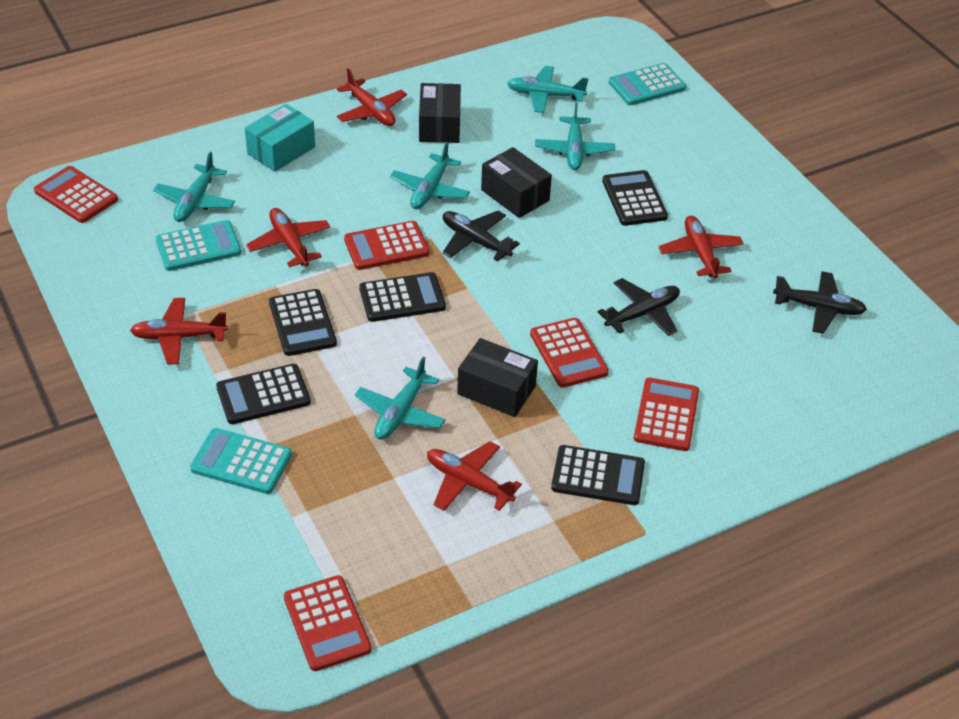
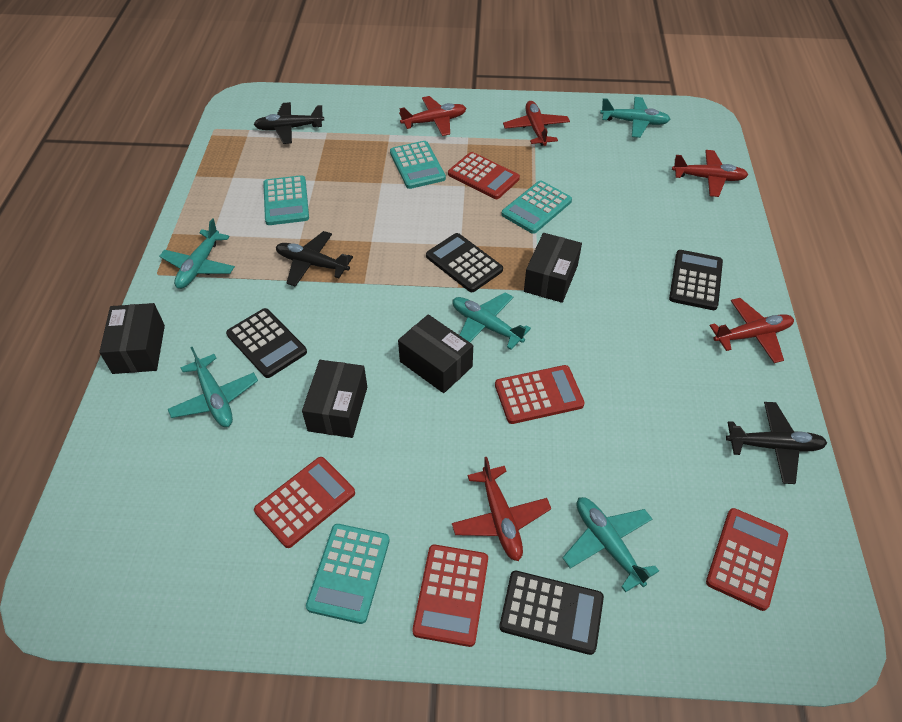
black box: [419,83,461,143] [457,338,538,417] [481,147,552,218] = 3 -> [99,303,165,374] [302,360,367,438] [398,314,473,393] [524,233,582,303] = 4
black calculator: [216,364,311,424] [269,289,337,356] [359,272,446,322] [551,445,645,505] [602,170,668,226] = 5 -> [226,308,307,378] [426,233,503,292] [499,571,604,655] [669,250,723,310] = 4
turquoise box: [245,104,315,172] = 1 -> none = 0
turquoise calculator: [156,220,241,271] [190,428,292,494] [609,63,686,105] = 3 -> [263,175,309,225] [306,524,390,624] [390,141,446,189] [501,181,572,234] = 4

